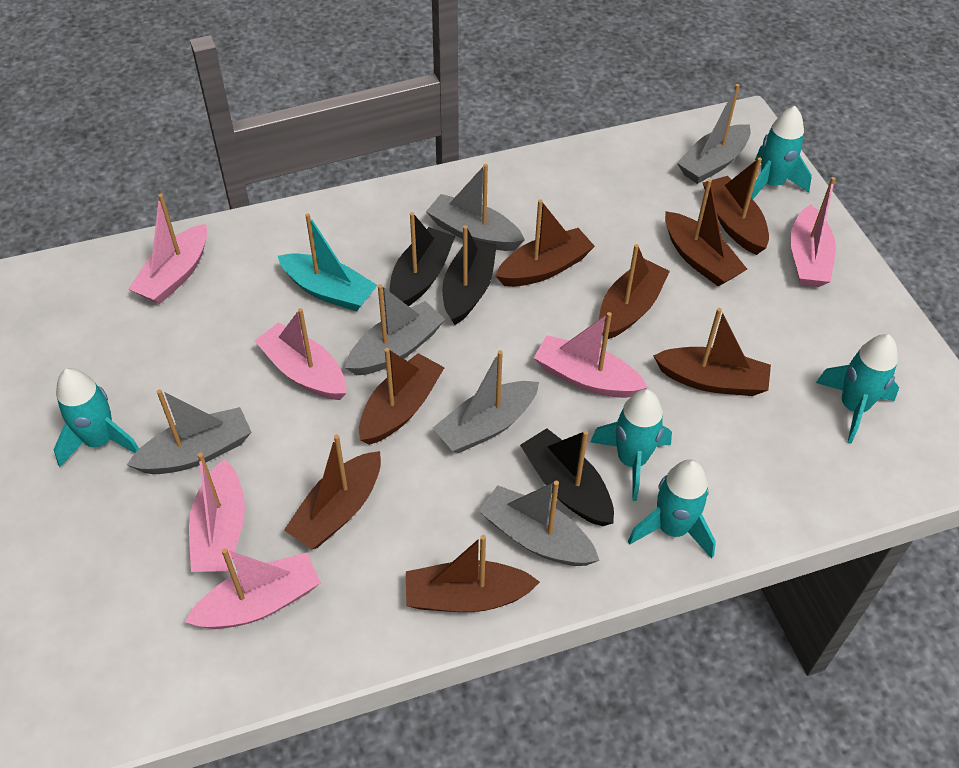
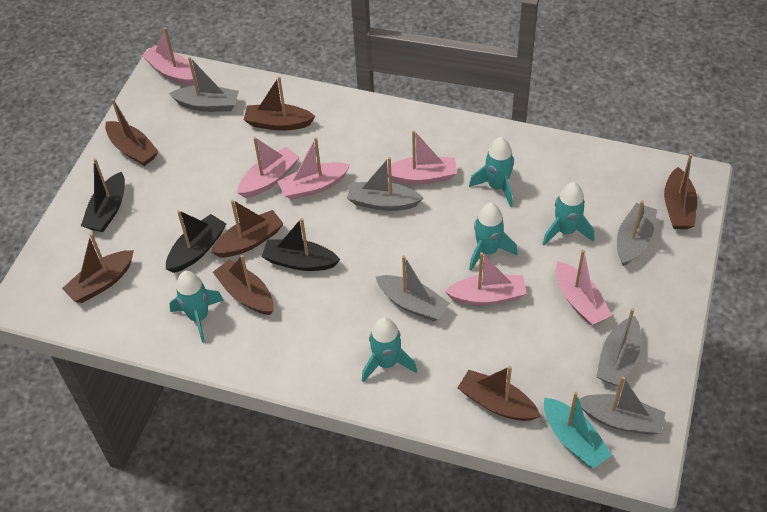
brown boat: [284,435,381,549] [359,348,445,445] [406,535,540,612] [496,199,595,287] [599,244,670,339] [653,308,771,396] [665,179,747,286] [702,158,769,255] = 8 -> [62,233,134,303] [105,99,159,166] [211,200,284,257] [213,255,274,315] [244,76,315,131] [458,366,540,421] [664,154,697,229] = 7

